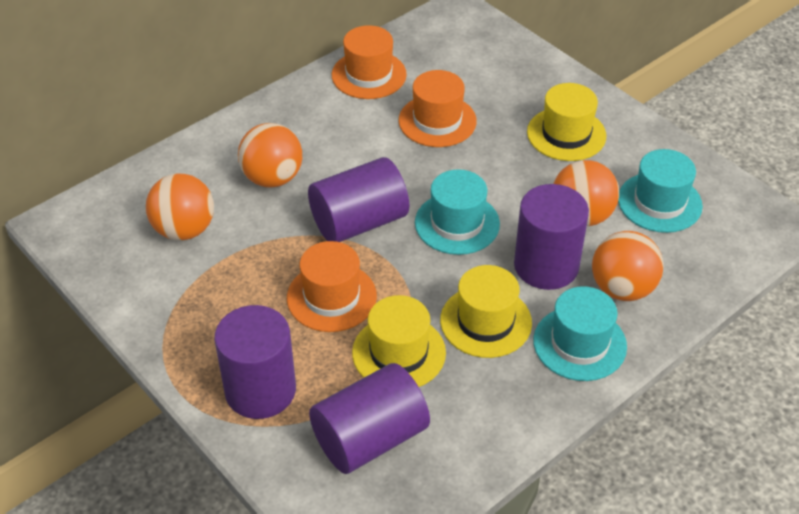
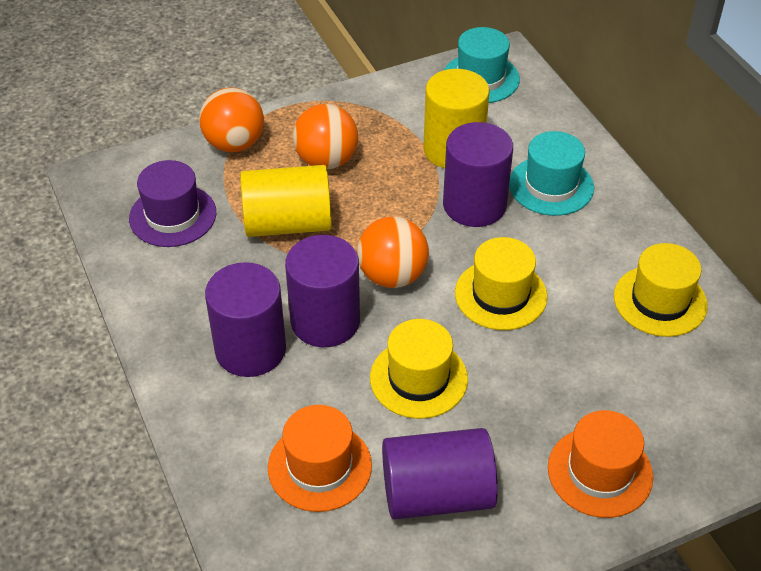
orange ball: [146,174,214,240] [238,123,302,188] [554,160,619,226] [592,231,664,301] = 4 -> [199,87,264,152] [293,104,358,169] [357,217,429,288] = 3
orange hat: [287,241,377,332] [332,25,407,99] [399,70,477,147] = 3 -> [268,405,372,512] [548,410,653,518] = 2
purple hat: none = 0 -> [129,160,216,247] = 1
turquoise hat: [415,169,500,255] [533,286,627,381] [618,149,703,233] = 3 -> [444,27,520,103] [509,131,594,216] = 2
yellow cylinder: none = 0 -> [240,165,332,237] [423,69,490,168] = 2

